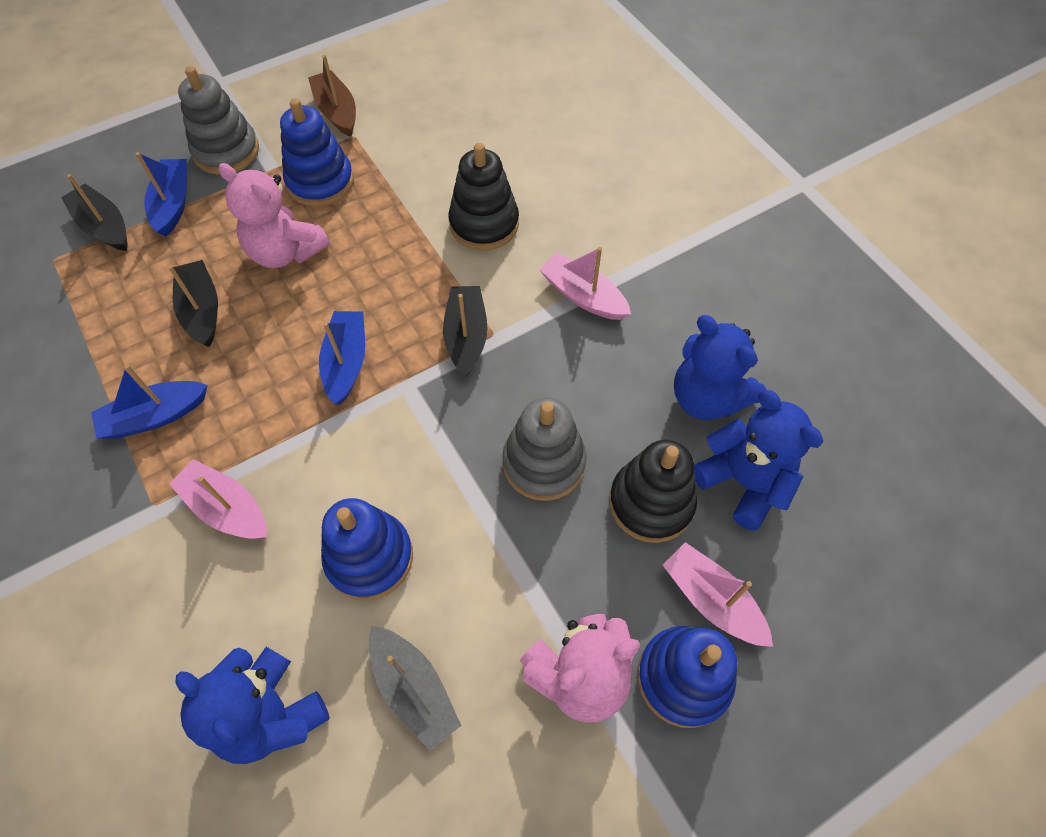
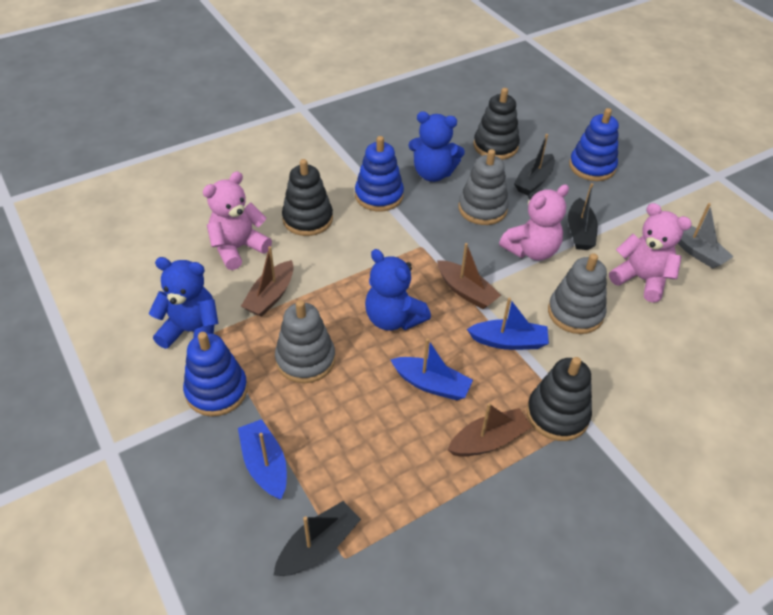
black stacking toy: [448,143,519,251] [609,440,697,543] = 2 -> [282,159,333,236] [474,88,520,160] [527,357,592,441] = 3
brown boat: [308,55,356,137] = 1 -> [241,246,294,317] [437,243,501,309] [448,403,532,457] = 3
grey stacking toy: [178,66,259,175] [502,397,587,501] = 2 -> [275,300,335,383] [458,149,509,225] [548,253,607,334] = 3
pink boat: [169,459,267,539] [539,247,631,320] [663,542,773,647] = 3 -> none = 0
pink teddy bear: [218,163,330,268] [520,614,640,722] = 2 -> [203,171,272,270] [499,184,569,261] [609,203,692,303] = 3

